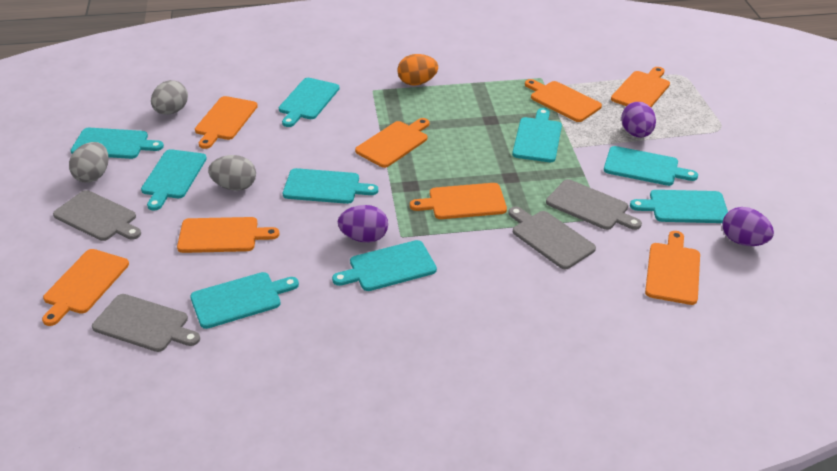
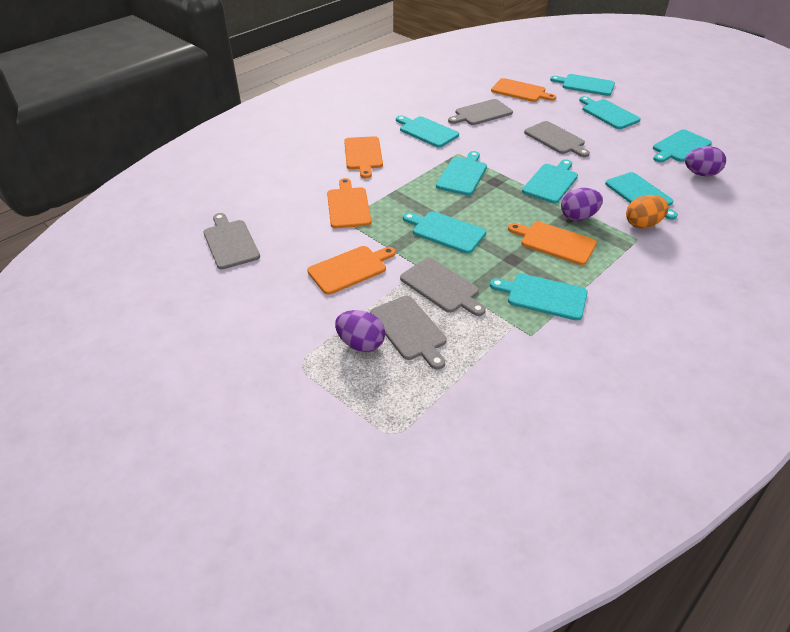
grey cutting board: [53,190,141,241] [92,294,200,352] [508,207,596,269] [546,179,642,230] = 4 -> [203,213,260,269] [370,296,447,370] [400,258,486,316] [448,99,513,125] [524,121,590,157] = 5
grey egg: [69,142,109,183] [151,80,188,115] [208,155,256,191] = 3 -> none = 0
orange cutting board: [42,249,129,326] [177,217,280,253] [195,96,258,149] [355,118,429,168] [410,183,507,219] [525,79,602,122] [611,67,670,107] [645,231,700,305] = 8 -> [307,246,396,295] [327,178,371,228] [344,136,383,178] [491,78,556,102] [508,222,597,265] = 5

